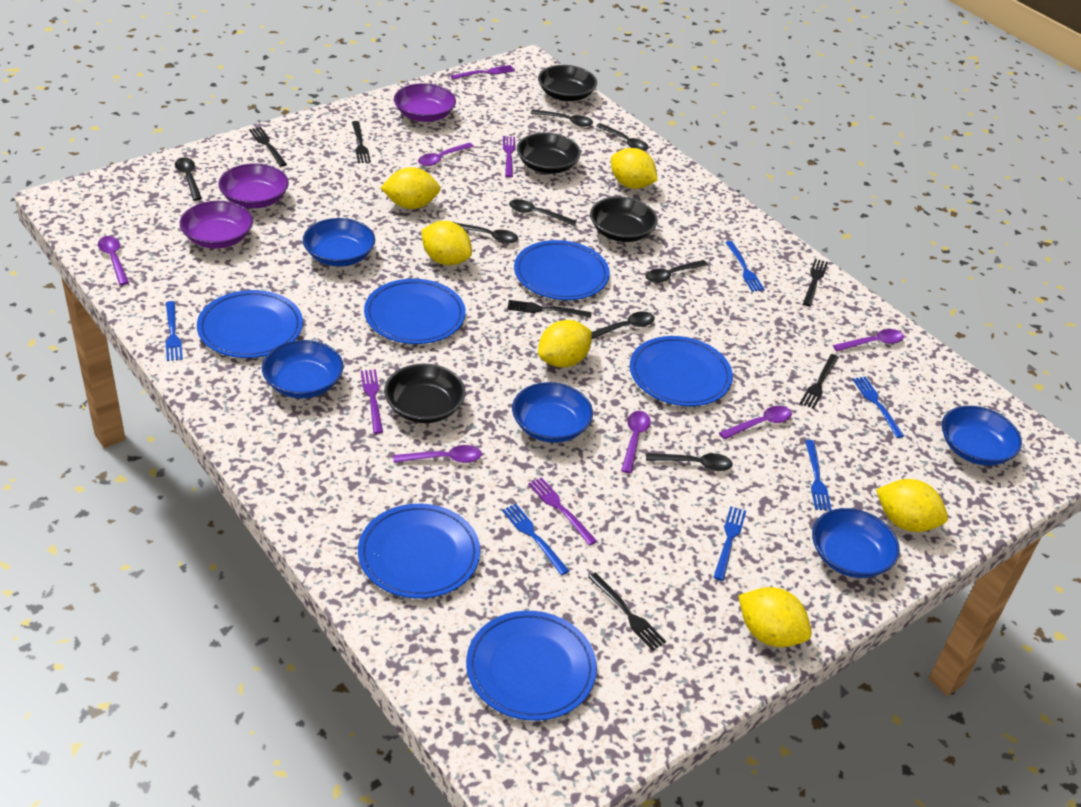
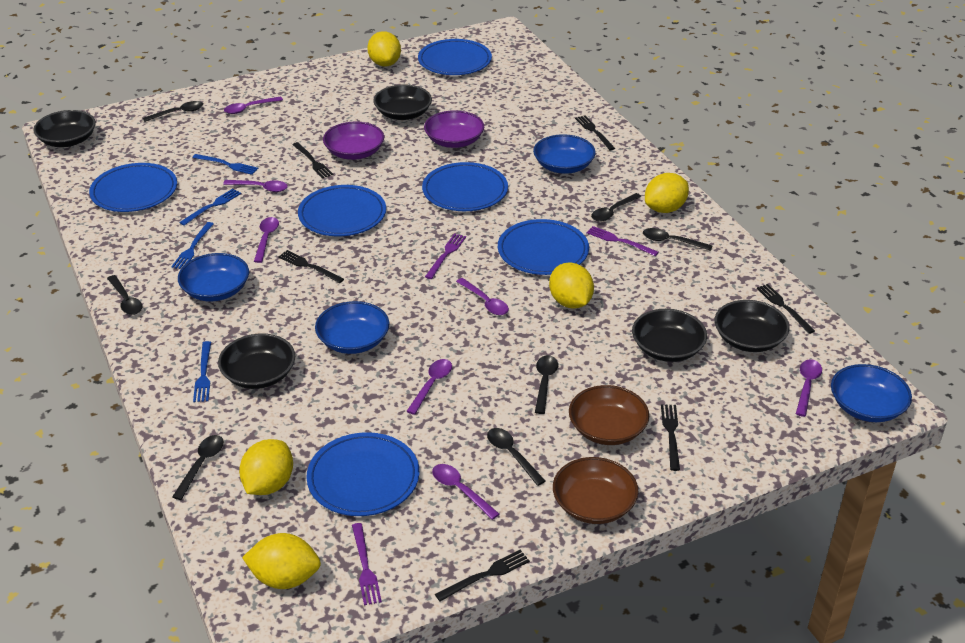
black bowl: [384,364,466,423] [517,133,581,174] [538,65,597,101] [590,197,658,242] = 4 -> [33,110,96,147] [218,334,295,389] [373,85,432,120] [632,309,707,362] [715,300,790,352] = 5
black spoon: [175,157,202,201] [454,222,518,243] [509,199,577,226] [531,109,593,127] [592,312,655,339] [596,123,649,151] [646,260,708,283] [646,453,733,471] = 8 -> [107,275,143,315] [143,101,203,122] [172,435,224,500] [487,428,545,486] [535,355,558,414] [591,193,642,222] [643,228,713,251] = 7
blue bowl: [262,340,343,398] [303,218,375,266] [512,382,593,443] [812,508,900,578] [942,406,1022,466] = 5 -> [178,253,249,301] [315,301,389,354] [533,134,596,174] [831,364,912,422] = 4
blue fork: [166,301,183,361] [502,504,569,575] [713,506,746,581] [725,241,765,292] [805,440,832,511] [852,376,904,438] = 6 -> [171,222,214,269] [179,189,241,226] [192,154,258,175] [193,341,211,402] = 4
brown bowl: none = 0 -> [553,457,639,524] [569,385,649,445] = 2
purple bowl: [180,201,253,248] [218,163,289,208] [394,83,456,122] = 3 -> [323,122,384,160] [424,110,484,148] = 2
purple fork: [361,370,383,434] [451,65,515,80] [503,136,515,177] [528,477,597,546] = 4 -> [352,523,382,605] [425,233,466,279] [586,226,659,256] = 3
purple spoon: [98,236,129,285] [393,445,482,463] [418,143,474,166] [621,411,651,474] [719,406,792,439] [833,329,904,351] = 6 -> [223,180,288,192] [224,96,283,114] [254,217,279,263] [407,359,452,415] [432,464,499,520] [456,278,509,315] [796,359,822,417] = 7
yellow lemon: [380,167,440,209] [422,221,472,265] [538,320,592,367] [611,148,658,189] [738,587,812,647] [876,479,948,532] = 6 -> [239,439,293,495] [242,533,321,589] [367,31,401,66] [549,263,594,309] [645,173,689,213] = 5

